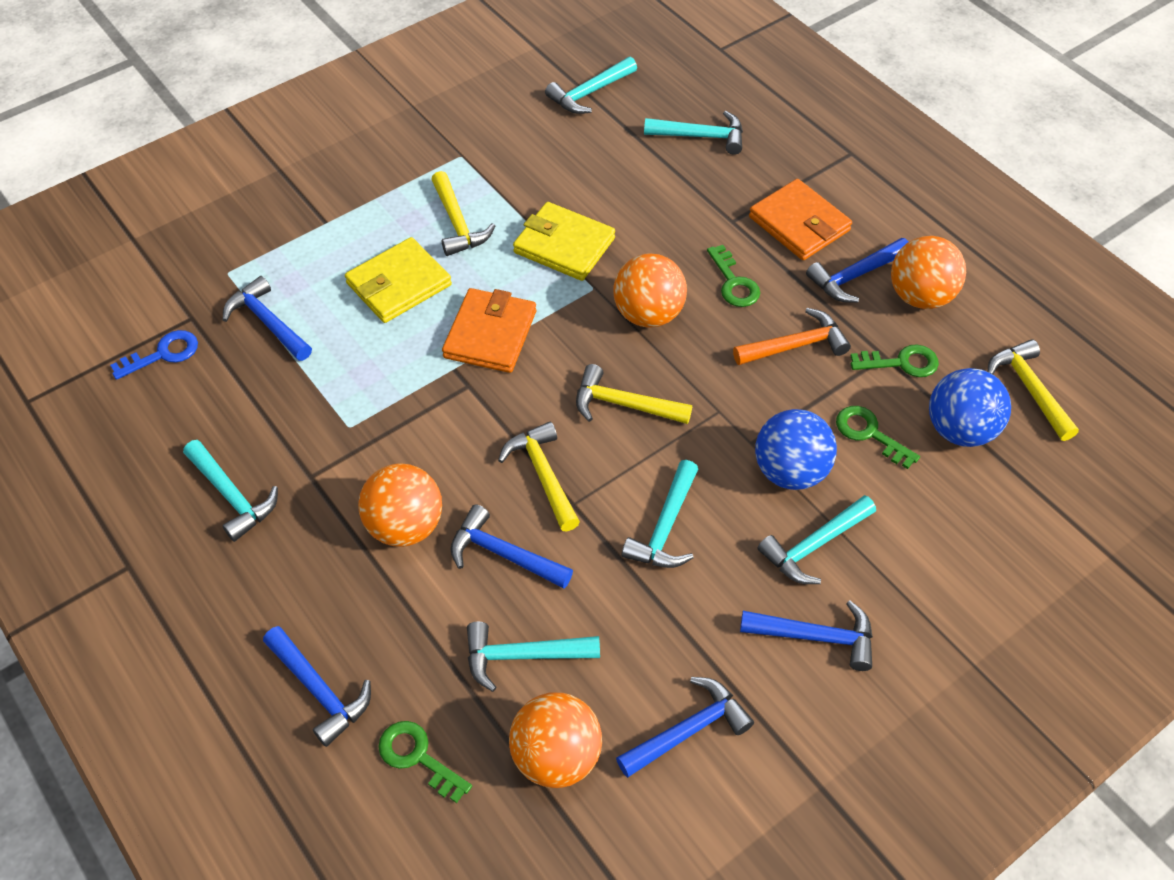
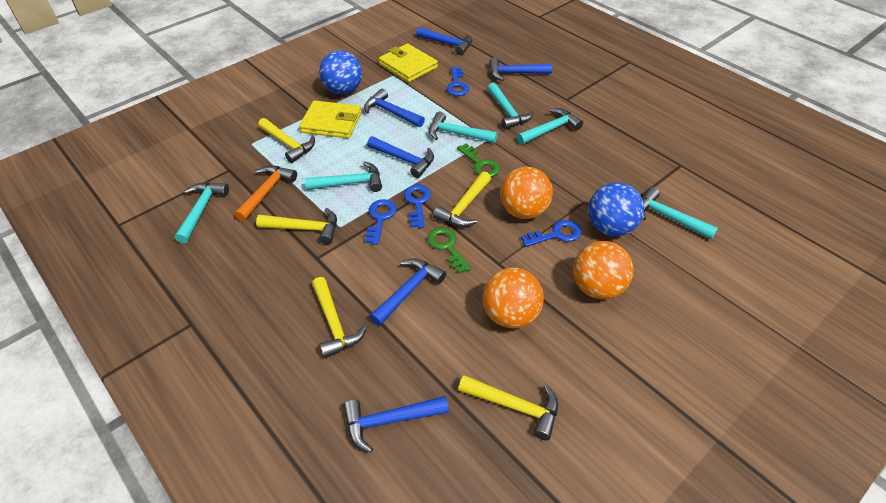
blue key: [110,330,198,380] = 1 -> [365,199,397,245] [404,185,431,228] [447,67,469,96] [521,220,581,247] = 4
green key: [378,721,472,803] [707,245,760,307] [836,406,920,469] [851,344,939,377] = 4 -> [427,227,471,274] [457,143,500,177] = 2
orange ball: [358,463,442,547] [509,693,602,788] [613,253,687,327] [891,236,966,309] = 4 -> [483,268,544,328] [500,167,553,219] [573,241,633,299] = 3
orange wallet: [442,288,536,373] [749,179,852,260] = 2 -> none = 0
yellow hammer: [431,171,495,256] [498,422,580,531] [576,364,692,424] [987,339,1079,441] = 4 -> [256,208,337,244] [258,118,315,163] [312,277,367,358] [433,171,491,227] [458,375,558,440] = 5

